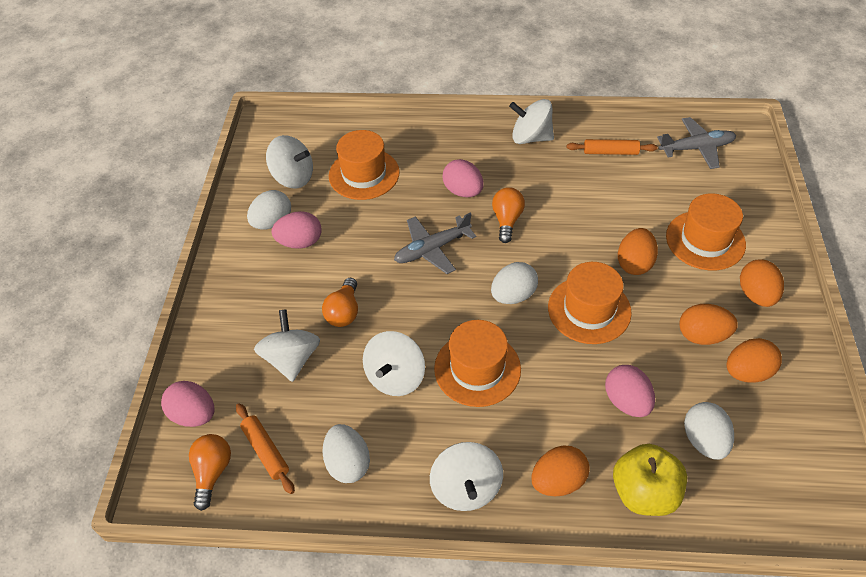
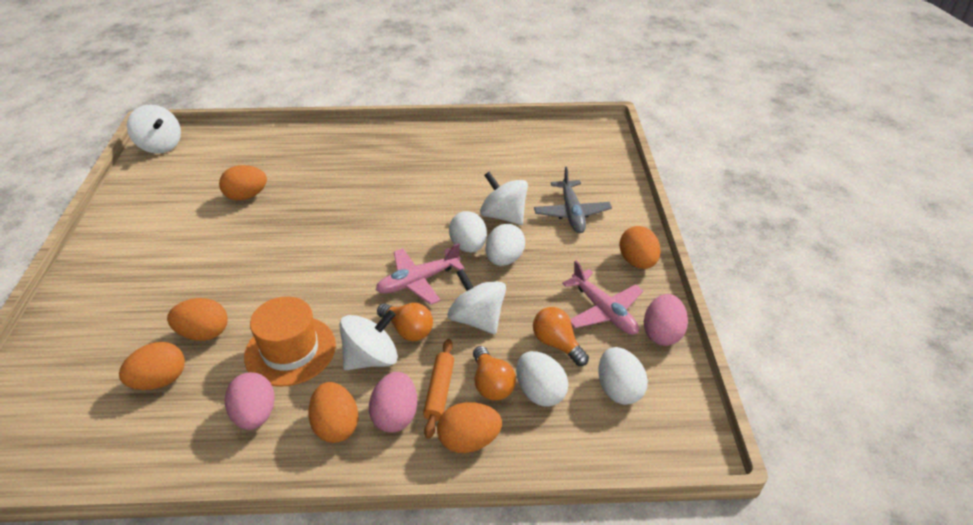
grey plane: [394,213,476,274] [657,117,736,169] = 2 -> [534,167,612,233] = 1
orange egg: [531,446,590,496] [618,228,658,275] [679,304,738,345] [726,338,782,383] [740,259,784,307] = 5 -> [119,342,185,390] [167,298,228,341] [219,165,267,200] [308,382,358,443] [437,402,502,453] [619,226,660,269] = 6
orange hat: [329,130,400,200] [434,320,521,407] [548,262,632,344] [666,193,746,270] = 4 -> [244,296,336,387] = 1
orange rolling pin: [236,403,295,494] [567,139,658,155] = 2 -> [423,339,454,439] = 1
pink egg: [161,381,214,427] [271,211,321,249] [442,159,484,197] [605,365,655,417] = 4 -> [225,372,275,430] [369,372,417,432] [644,294,688,346] = 3
pink plane: none = 0 -> [376,243,465,305] [562,261,643,335] = 2
white spinning top: [254,309,320,382] [266,135,313,188] [363,331,425,396] [430,442,503,511] [509,99,554,144] = 5 -> [127,105,181,154] [340,310,398,370] [448,269,506,334] [480,172,528,225] = 4
yellow apple: [613,444,687,516] = 1 -> none = 0

